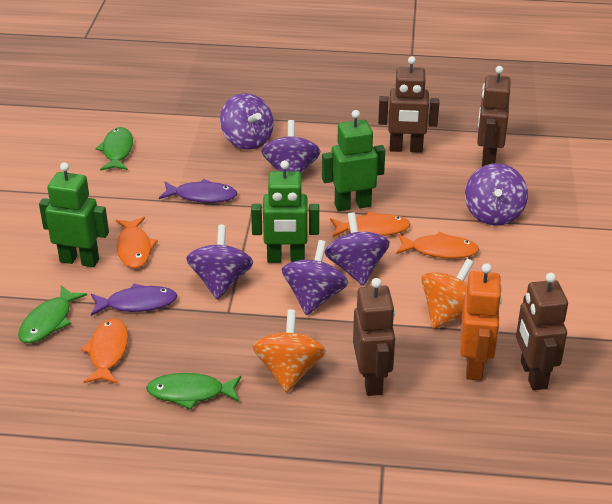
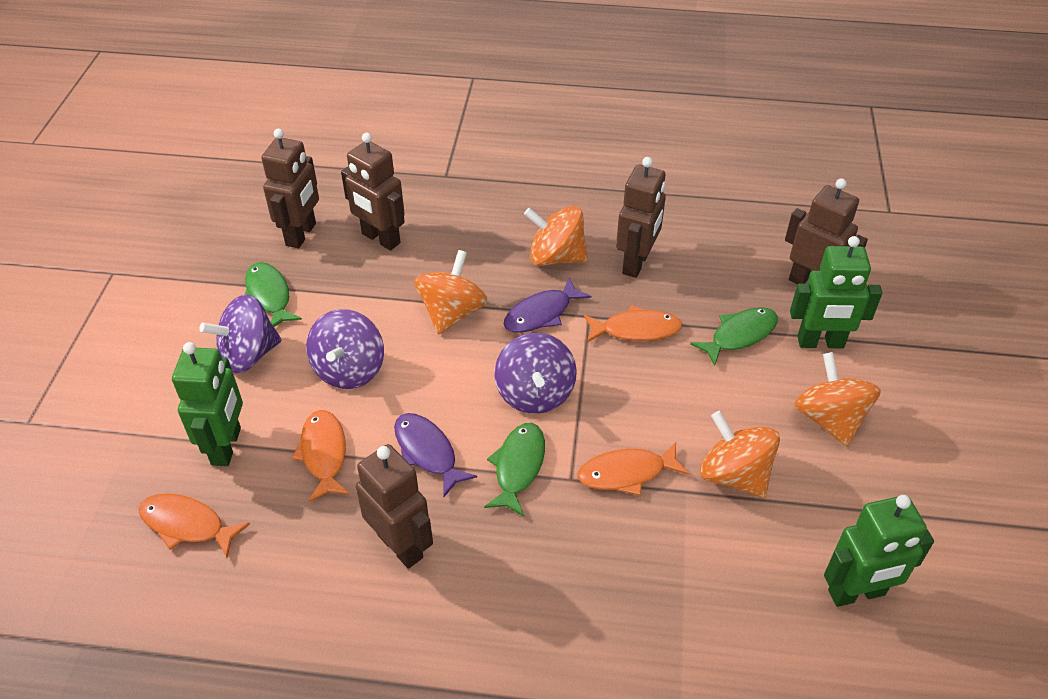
brown robot: [353,278,395,396] [378,56,439,153] [477,66,511,167] [516,273,568,390] = 4 -> [261,129,319,248] [341,133,405,251] [356,444,433,569] [616,157,666,278] [785,178,868,284] = 5
orange robot: [460,263,502,381] = 1 -> none = 0
orange spinning top: [253,310,326,393] [421,258,474,329] = 2 -> [414,250,488,334] [524,206,588,266] [700,411,780,498] [794,352,881,446] = 4
purple spinning top: [186,225,253,300] [220,93,274,150] [261,120,321,174] [282,240,348,315] [325,212,390,286] [465,163,528,226] = 6 -> [199,294,282,373] [306,309,384,389] [494,333,577,414] = 3

